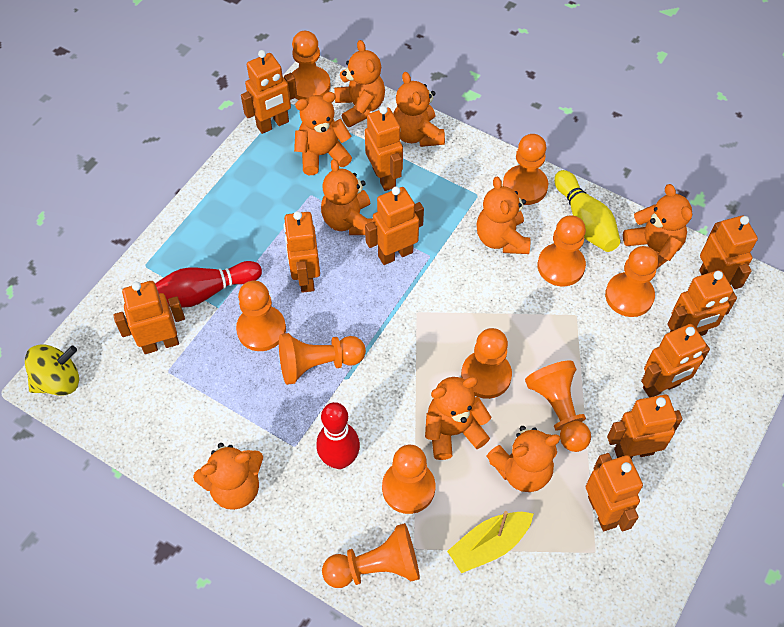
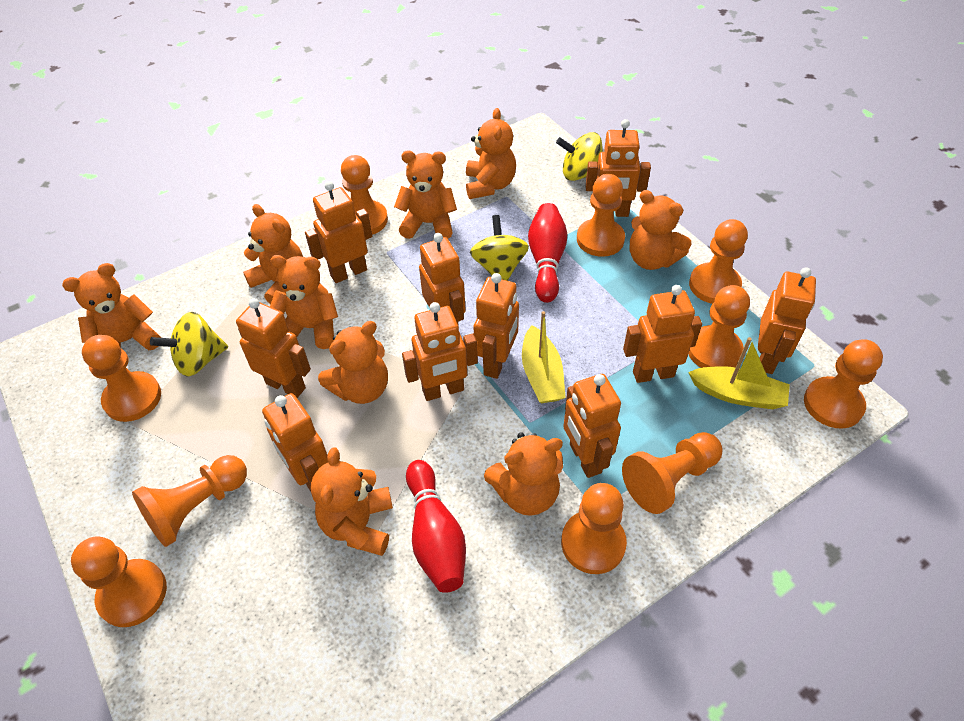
yellow boat: [447,511,534,573] = 1 -> [522,311,566,403] [688,337,790,409] = 2
yellow bowling pin: [554,170,621,252] = 1 -> none = 0
yellow spinning top: [25,344,79,395] = 1 -> [150,312,228,376] [470,215,529,281] [556,132,603,181] = 3

